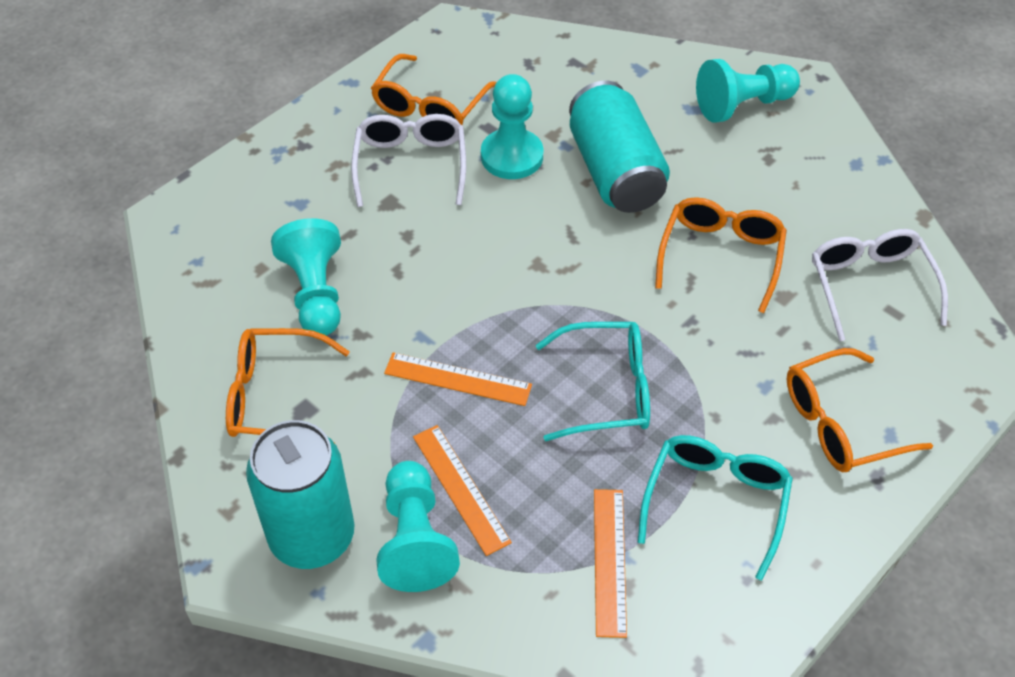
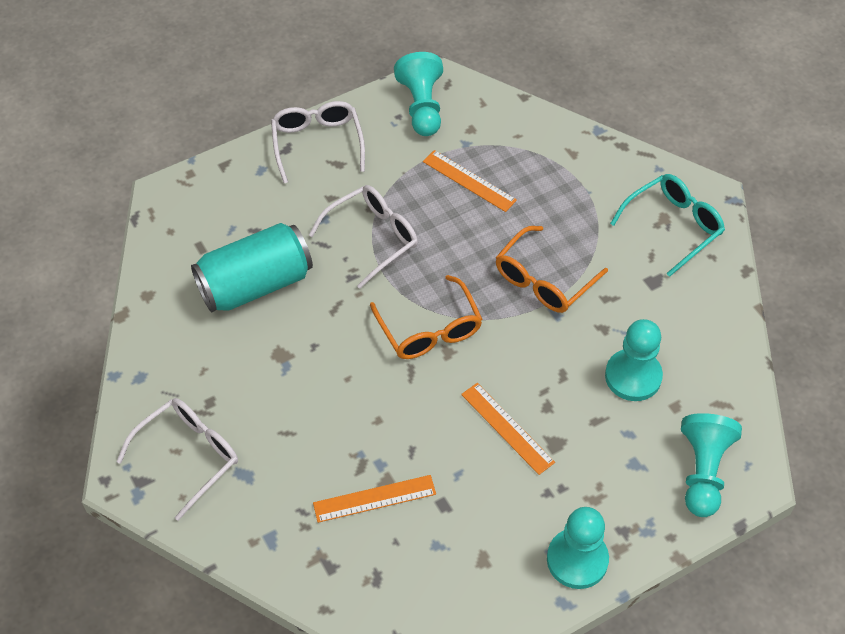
orange glasses: [226,328,350,443] [371,54,497,125] [655,197,787,313] [787,348,933,472] = 4 -> [370,275,482,359] [495,226,608,313] = 2
turquoise can: [246,420,355,569] [569,81,670,213] = 2 -> [191,223,313,312] = 1
turquoise glasses: [536,322,650,441] [638,435,793,581] = 2 -> [610,174,725,277] = 1
white glasses: [351,114,466,207] [812,229,948,342] = 2 -> [116,398,238,521] [271,101,365,183] [309,185,418,289] = 3

